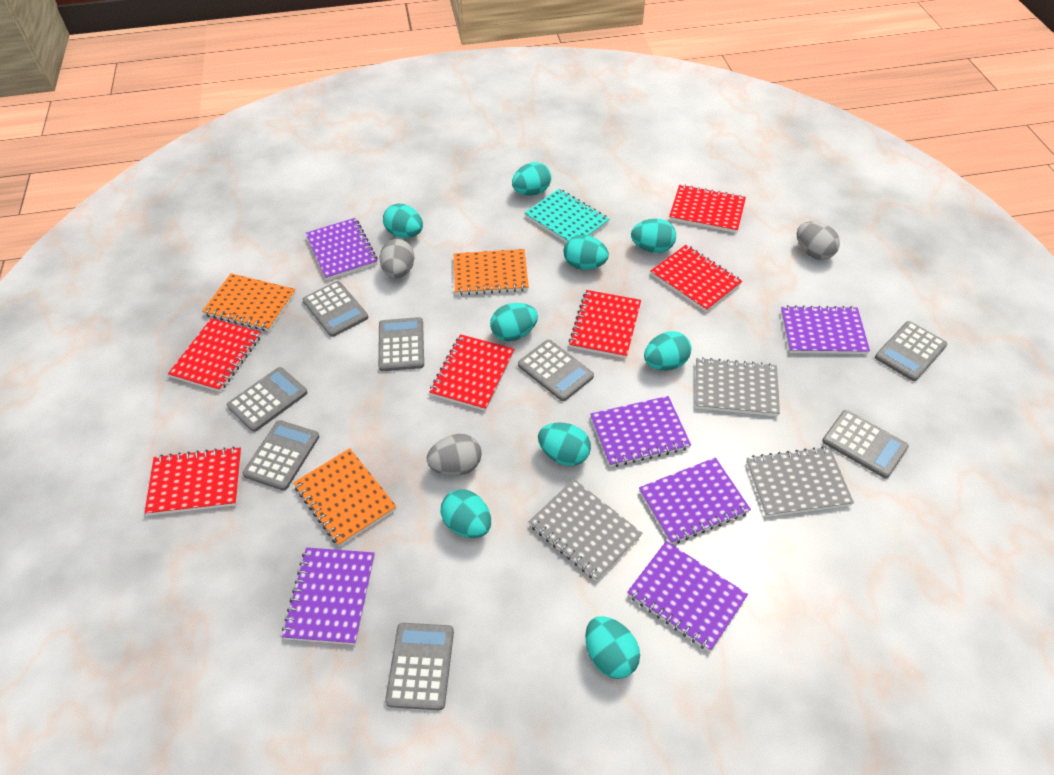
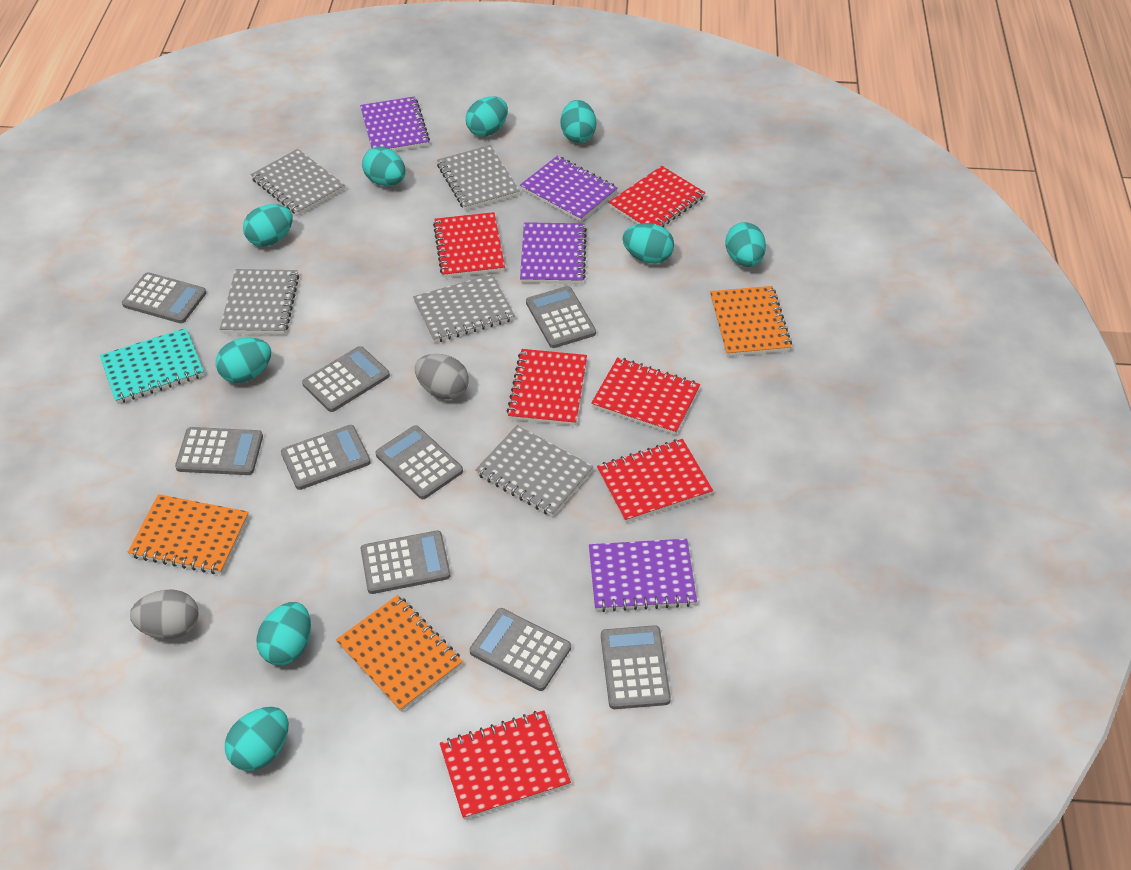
grey calculator: [227,367,308,432] [242,420,319,491] [302,281,368,337] [378,317,424,371] [385,623,454,710] [518,340,594,401] [822,410,909,478] [875,321,947,381] = 8 -> [122,272,206,323] [175,427,263,475] [281,425,371,490] [302,346,390,412] [361,531,450,594] [376,425,463,499] [470,608,571,691] [526,286,596,348] [601,625,671,709] = 9
grey egg: [379,239,415,278] [427,434,482,476] [797,221,840,260] = 3 -> [130,590,199,639] [415,354,469,399] = 2
grey notebook: [528,479,642,581] [695,357,780,416] [746,446,854,517] = 3 -> [220,269,299,334] [251,149,345,216] [413,274,515,343] [437,145,520,210] [475,425,593,517] = 5
purple notebook: [282,548,375,645] [306,218,378,280] [590,396,691,467] [627,541,748,652] [639,457,751,544] [781,305,870,354] = 6 -> [360,96,430,151] [520,156,618,222] [520,222,587,284] [589,539,697,612] = 4

